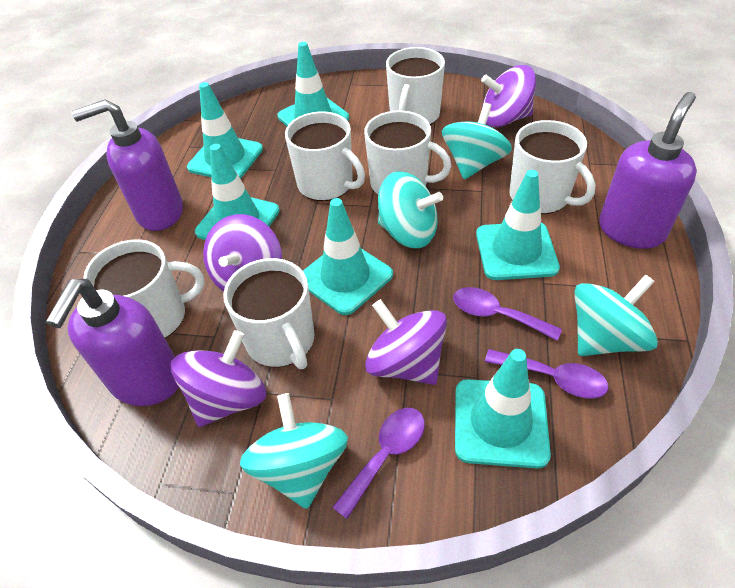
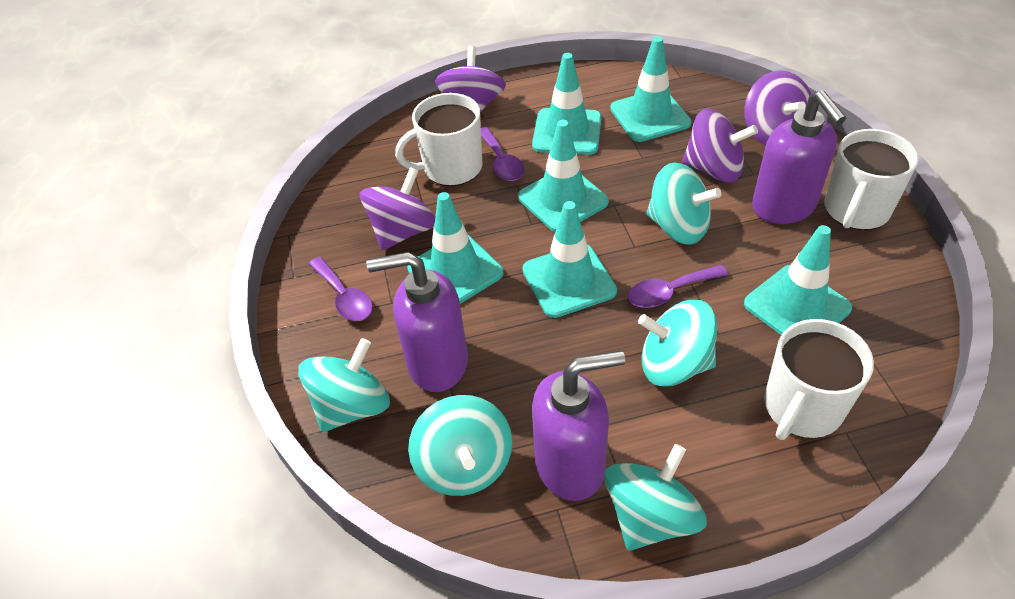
turquoise spinning top: [240,393,348,509] [378,171,443,248] [442,103,512,179] [574,274,658,356] = 4 -> [298,338,390,432] [408,395,512,496] [604,444,707,550] [638,300,717,387] [646,162,721,245] = 5
white mug: [83,239,205,338] [223,258,315,369] [285,112,365,201] [364,110,451,195] [386,47,445,125] [509,120,595,214] = 6 -> [395,93,482,186] [764,319,874,440] [824,129,919,230] = 3

